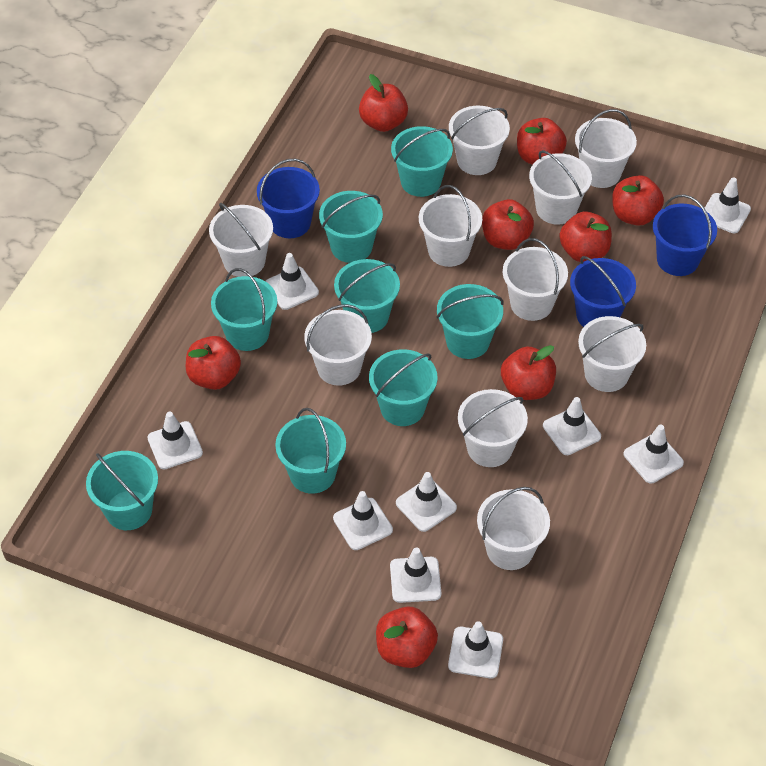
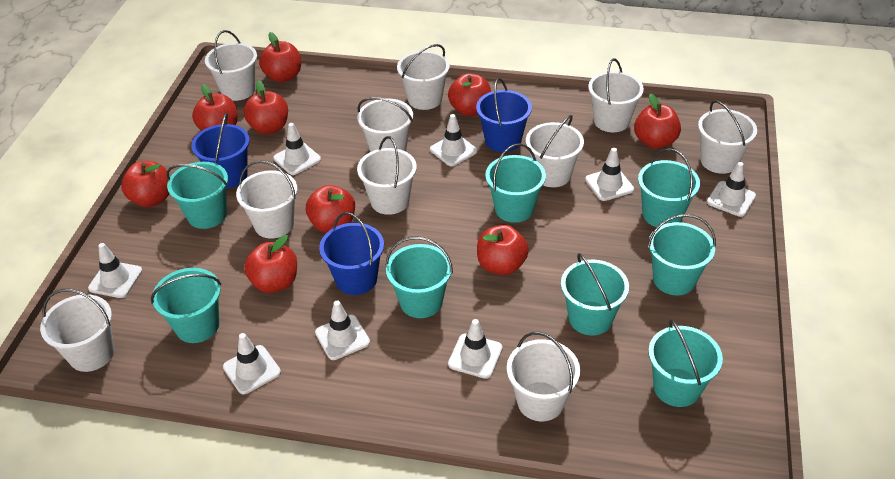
red apple: [186,336,241,390] [359,74,408,132] [376,606,438,668] [482,199,534,250] [501,345,556,400] [517,118,567,165] [559,212,612,262] [612,175,664,226] = 8 -> [121,161,169,207] [192,84,238,131] [244,80,288,134] [244,235,297,293] [259,32,301,82] [306,185,355,233] [448,73,491,116] [477,225,529,275] [634,93,681,149] = 9
white traffic cone: [148,411,203,469] [265,253,319,310] [333,491,393,550] [390,548,441,603] [396,472,457,532] [448,621,503,678] [543,397,601,455] [623,425,684,484] [705,177,751,233] = 9 -> [88,243,142,298] [223,333,281,394] [273,123,321,175] [315,300,370,360] [430,114,477,166] [448,319,503,379] [585,148,634,201] [707,162,756,217] = 8

